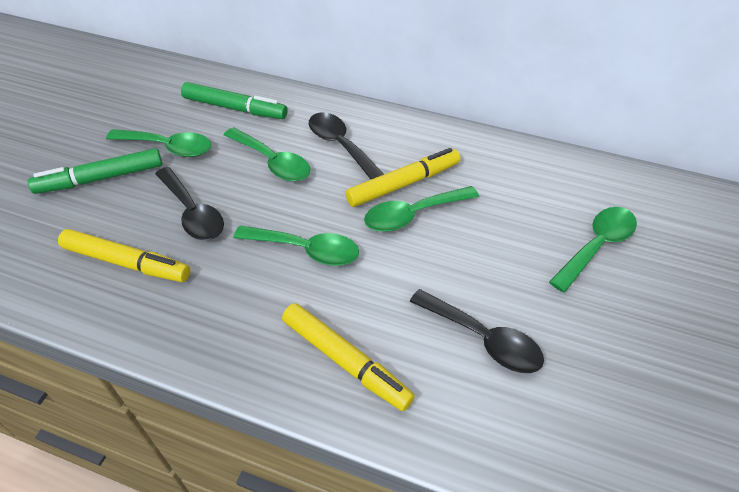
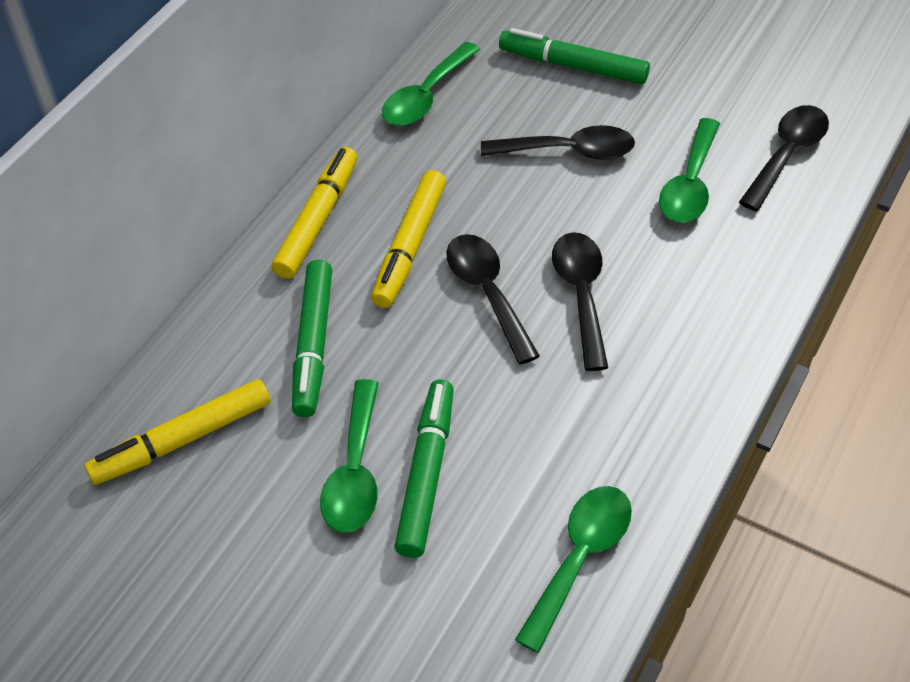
black spoon: [155,167,224,240] [309,112,384,179] [410,289,544,373] = 3 -> [446,234,540,365] [481,125,635,160] [552,232,608,371] [739,105,829,211] = 4
green marker: [28,148,162,194] [181,82,288,119] = 2 -> [292,260,332,417] [394,380,454,558] [499,28,650,84] = 3
green spoon: [106,129,211,157] [224,127,310,182] [234,225,359,266] [364,186,479,232] [549,207,637,292] = 5 -> [320,379,379,533] [382,42,480,126] [515,486,632,653] [659,118,720,223] = 4

